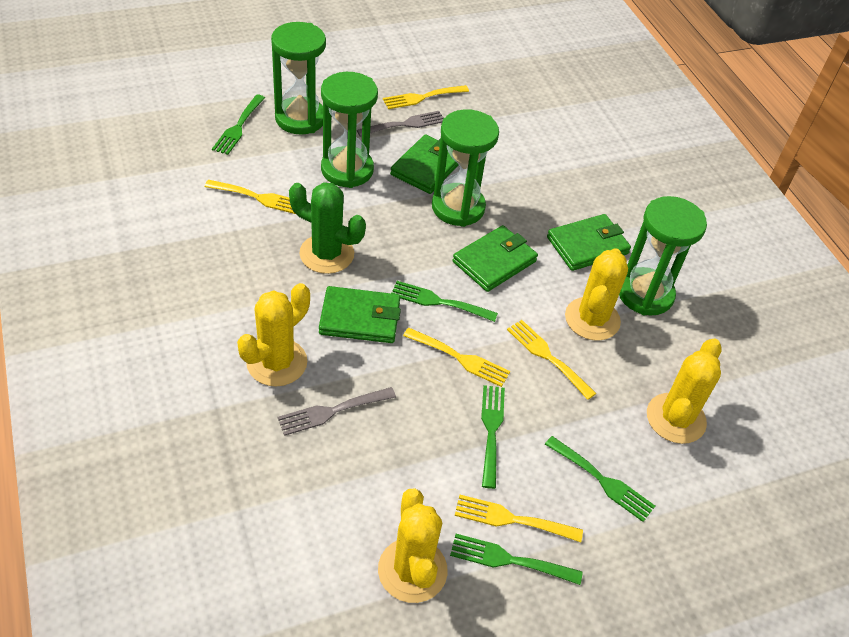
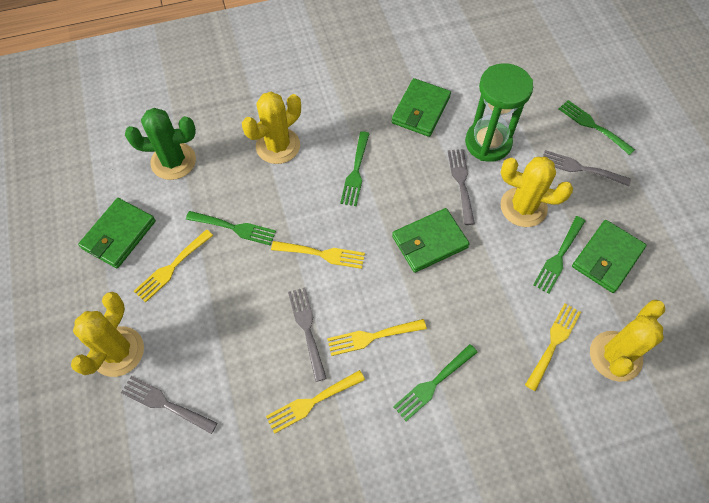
green hourglass: [271,22,326,135] [321,72,378,188] [432,109,499,227] [619,196,707,316] = 4 -> [465,63,533,162] = 1
grey fork: [278,387,396,436] [357,111,444,137] = 2 -> [121,376,218,434] [288,288,327,382] [448,149,475,225] [543,150,631,186] = 4

